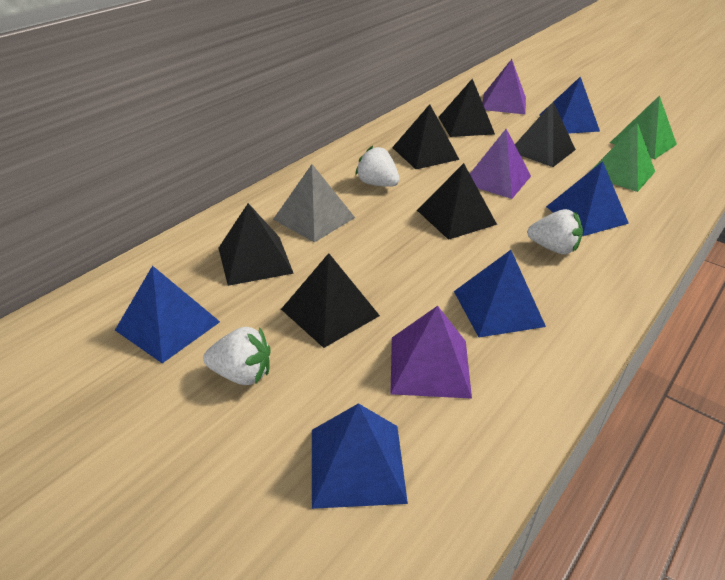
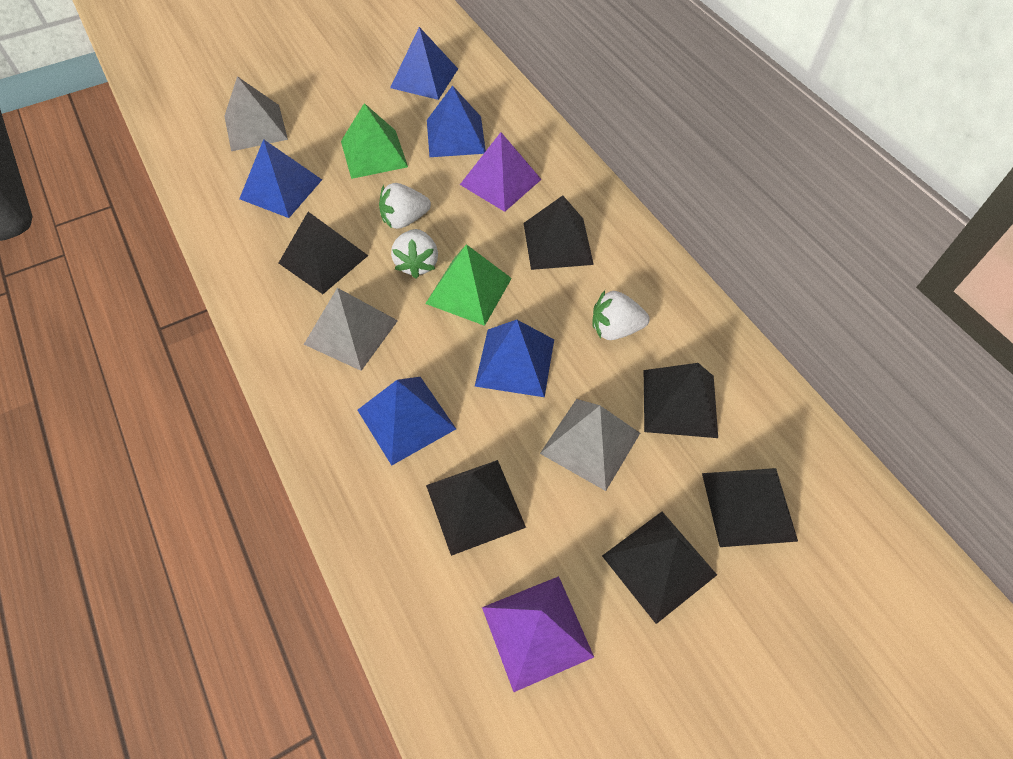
grey pyramid: [273,164,355,243] = 1 -> [224,76,288,151] [304,288,398,371] [540,399,640,491] = 3
purple pyramid: [391,306,472,399] [470,129,531,199] [482,59,526,114] = 3 -> [460,132,542,212] [482,576,594,692] = 2

